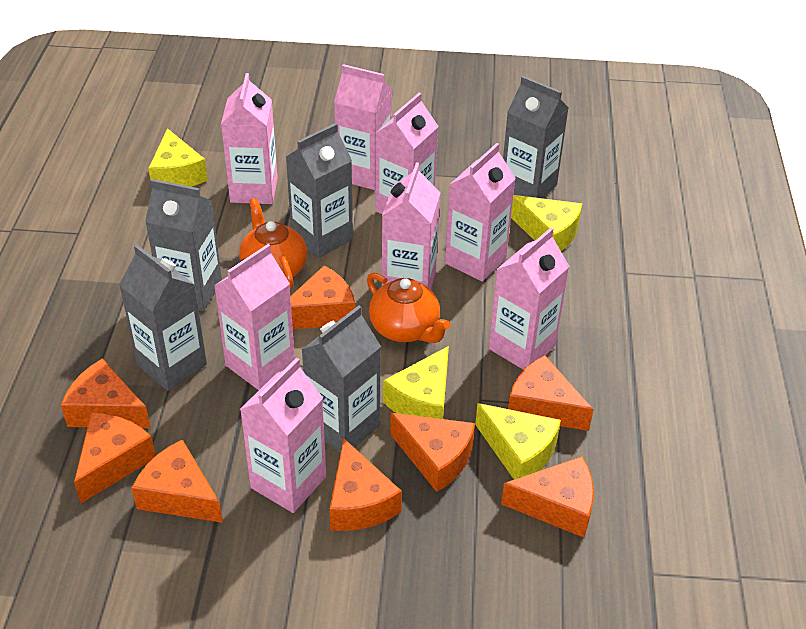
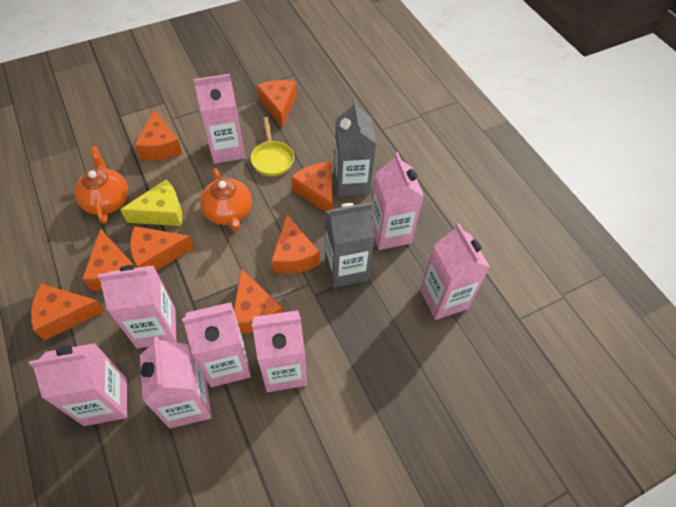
grey carton: [119,244,207,391] [145,179,222,311] [286,123,353,258] [301,305,381,453] [503,76,569,198] = 5 -> [325,202,375,288] [334,100,376,196] = 2
yellow cheese: [148,128,208,187] [383,346,449,419] [475,403,561,479] [511,195,582,251] = 4 -> [120,179,182,226] = 1
yellow pan: none = 0 -> [251,117,294,176] = 1

